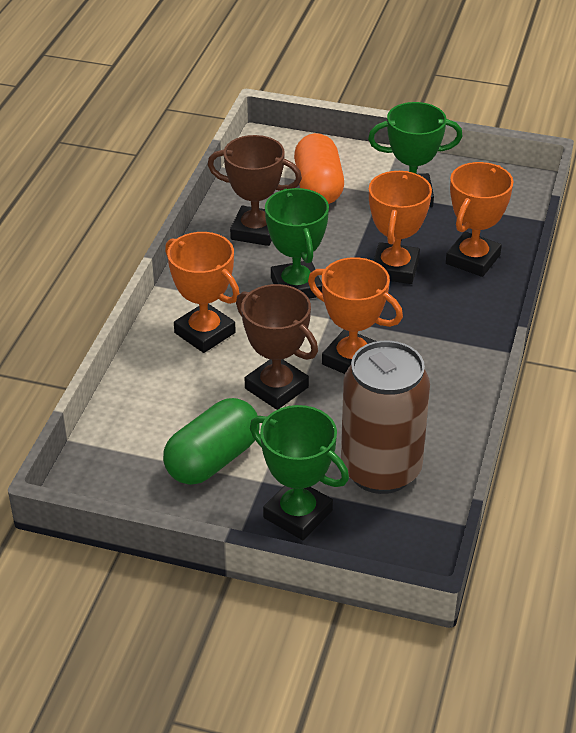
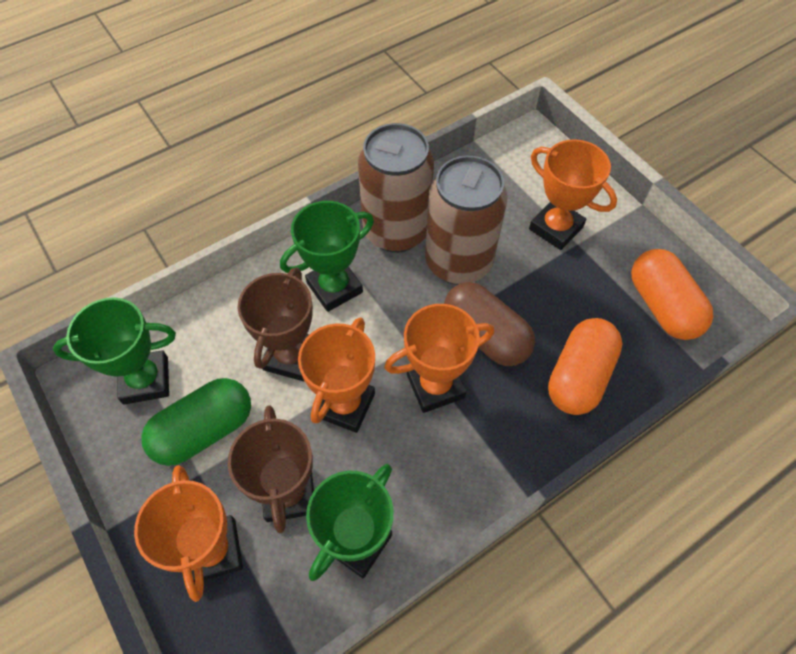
brown can: [341,341,430,494] = 1 -> [358,123,434,253] [425,156,507,285] = 2
brown capsule: none = 0 -> [444,282,535,366] = 1
orange capsule: [294,133,344,204] = 1 -> [548,318,622,415] [631,249,713,340] = 2

